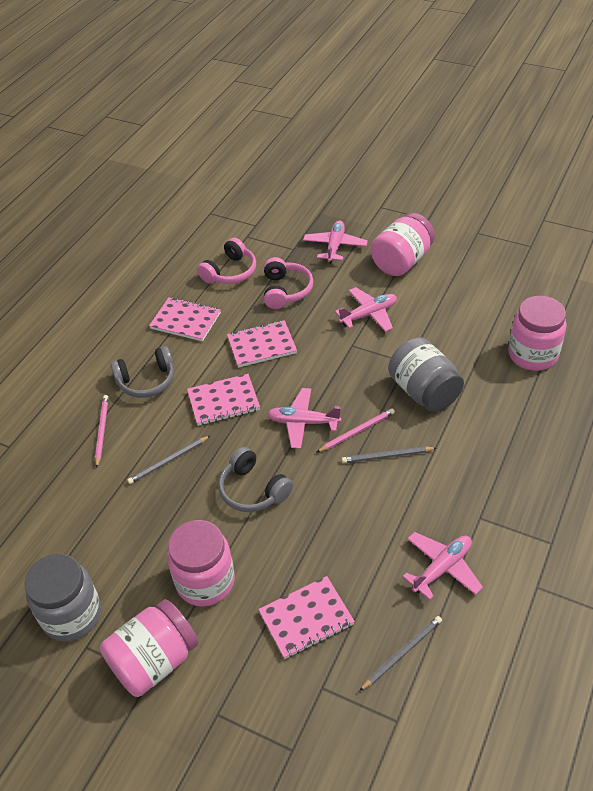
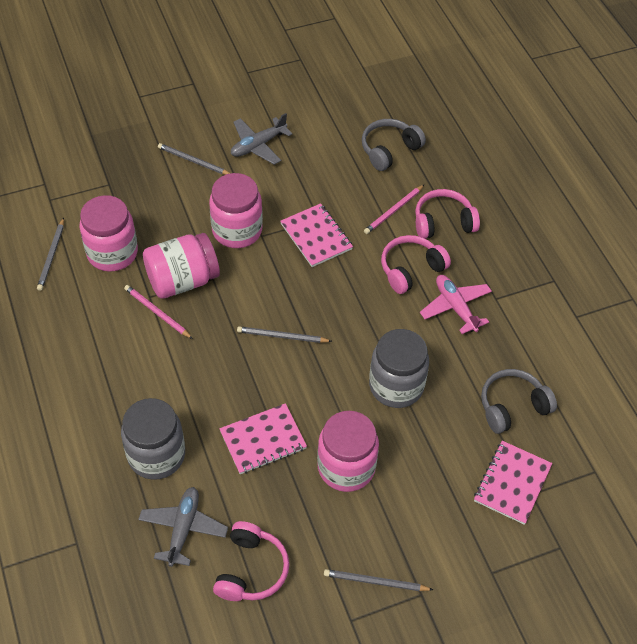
grey pencil: [127,435,211,484] [342,446,436,463] [359,616,442,691] = 3 -> [37,218,64,291] [158,143,231,175] [237,326,332,343] [324,569,433,591] = 4
grey plane: none = 0 -> [138,487,228,567] [231,113,292,165] = 2
pink headphones: [197,238,256,284] [264,257,313,309] = 2 -> [213,521,289,601] [381,235,451,294] [415,189,480,239] = 3
pink notebook: [149,297,221,341] [187,374,260,426] [227,320,297,368] [258,576,355,659] = 4 -> [219,403,307,474] [280,203,353,267] [474,441,552,525] = 3
pink plane: [267,388,341,449] [303,220,368,264] [335,287,397,332] [402,532,483,600] = 4 -> [420,275,492,334] = 1

